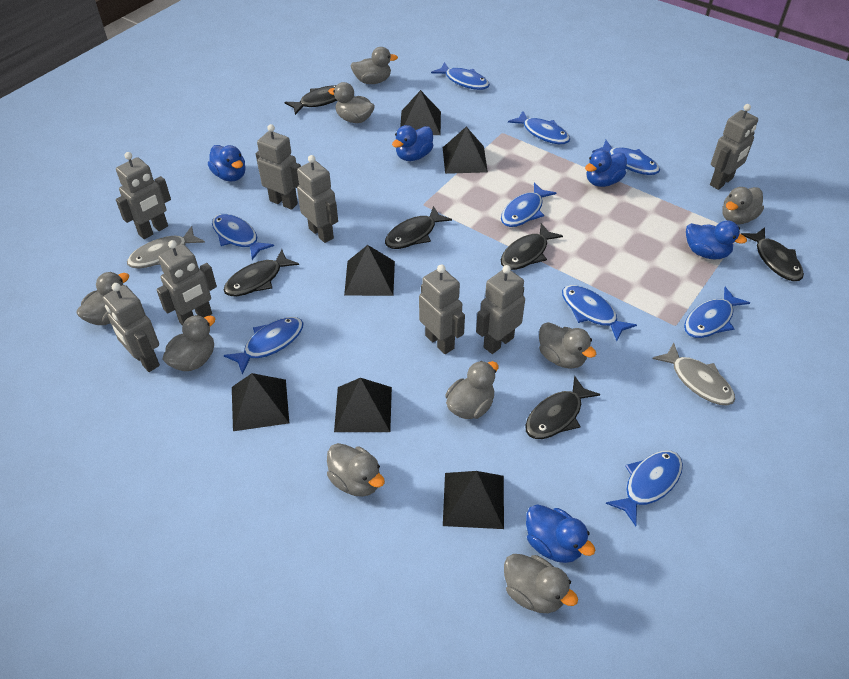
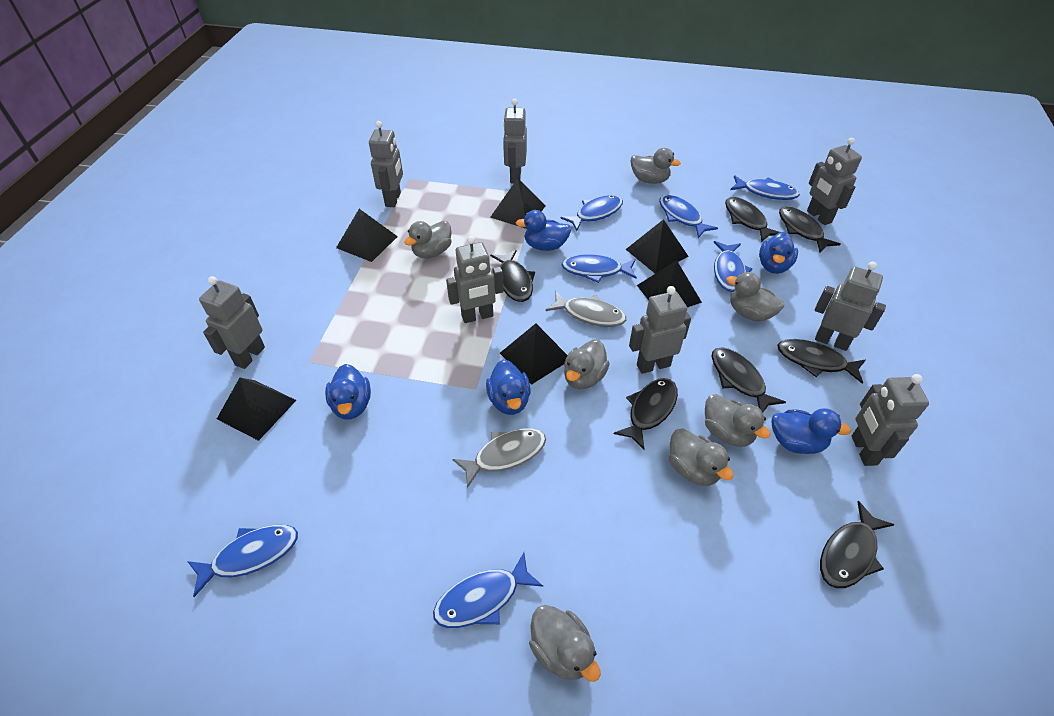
black fish: [224,249,299,296] [285,85,337,115] [385,206,452,249] [501,223,563,270] [525,376,600,439] [741,227,804,281] = 6 -> [490,250,535,302] [614,378,678,450] [711,347,786,413] [725,197,779,242] [777,339,866,384] [779,206,841,252] [820,501,895,588] = 7
blue fish: [212,214,274,260] [224,317,303,375] [431,62,490,90] [501,182,556,227] [508,111,570,144] [562,285,637,341] [592,140,660,175] [606,450,683,526] [684,287,750,338] = 9 -> [187,525,298,597] [433,553,543,628] [561,195,623,231] [561,254,637,283] [659,195,718,238] [714,241,752,292] [730,175,800,200] = 7
grey duck: [76,272,129,325] [163,315,215,371] [327,443,385,497] [328,82,375,123] [351,47,398,84] [445,361,498,419] [504,554,578,613] [539,322,596,368] [722,187,764,224] = 9 -> [404,221,452,259] [529,605,601,682] [564,340,610,389] [631,148,681,184] [669,429,733,486] [705,394,770,447] [726,272,784,321] = 7

